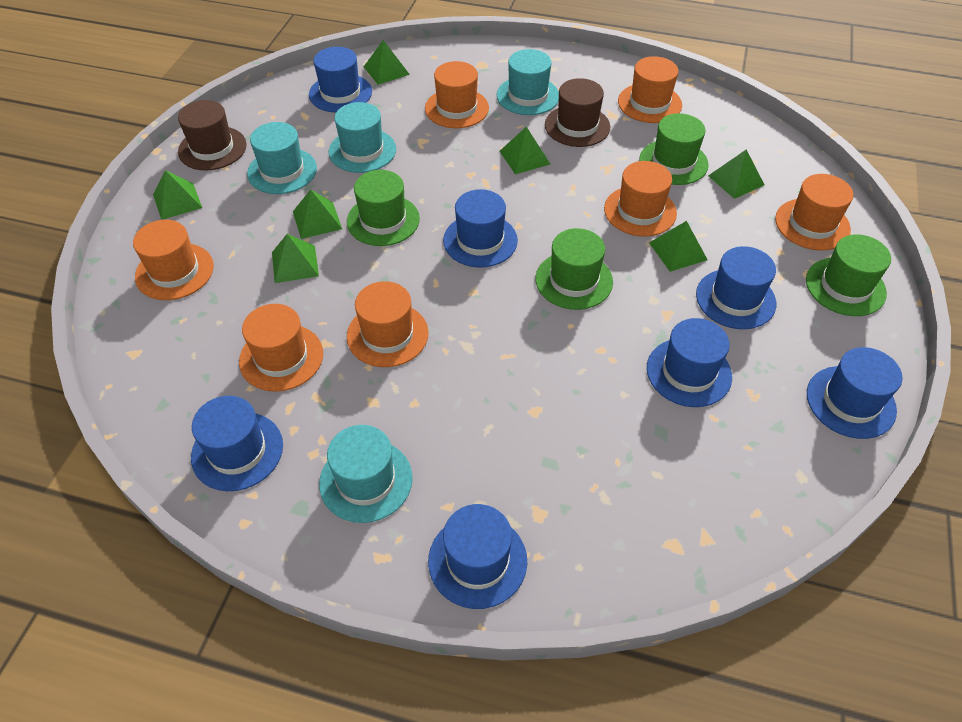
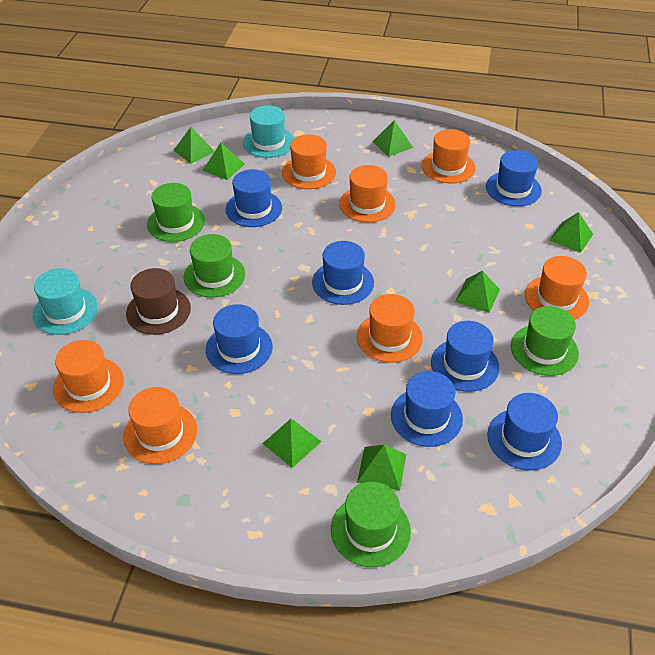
brown hat: [178,100,247,171] [545,78,610,147] = 2 -> [126,268,191,335] = 1
turquoise hat: [247,122,317,194] [319,425,413,523] [329,102,396,173] [497,49,559,115] = 4 -> [33,268,98,335] [243,105,294,158] = 2

